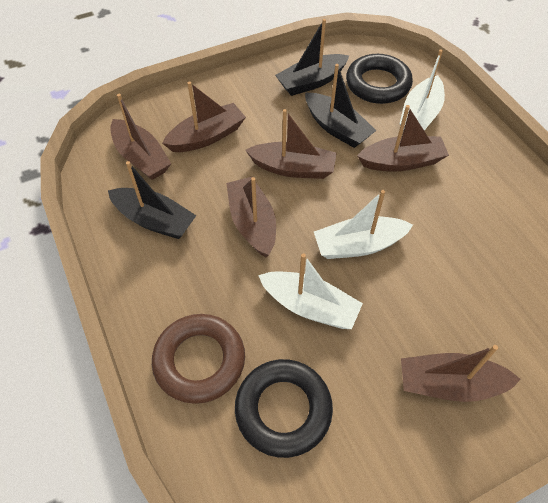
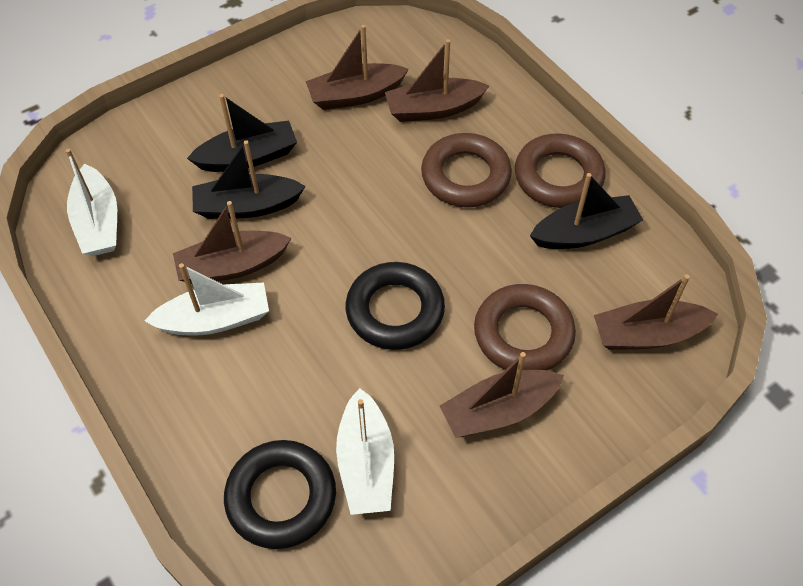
brown boat: [110,94,171,180] [162,82,246,152] [226,177,276,257] [245,109,337,179] [357,105,449,172] [401,345,521,402] = 6 -> [173,201,291,284] [306,25,409,110] [385,39,489,122] [440,352,564,438] [594,274,718,350] = 5
brown ring: [152,314,245,404] = 1 -> [421,133,512,207] [474,284,576,370] [515,133,606,208] = 3

